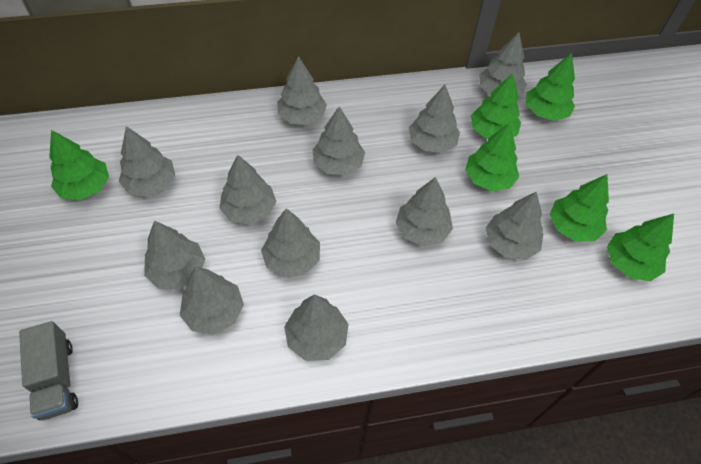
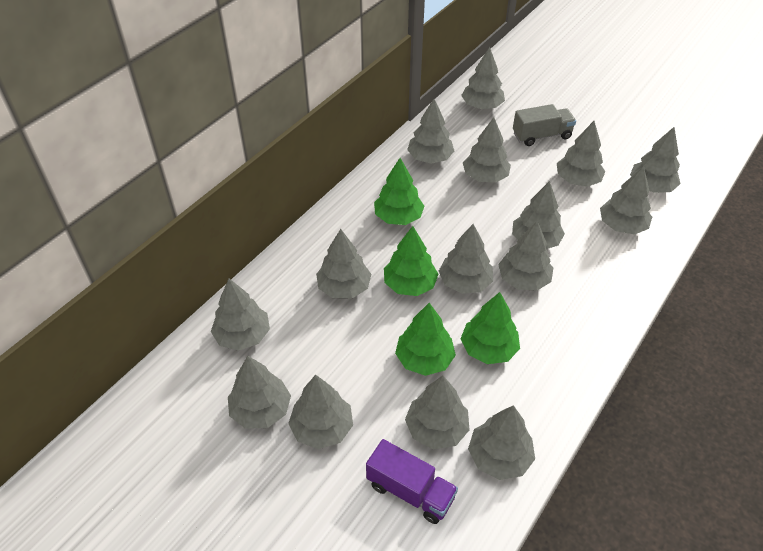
green tree: [49,130,109,200] [465,123,519,191] [471,73,521,139] [526,53,575,121] [550,174,609,241] [607,214,674,281] = 6 -> [374,158,425,225] [384,226,438,296] [395,303,456,376] [460,292,520,364] = 4
grey tree: [119,126,175,197] [144,221,206,289] [180,266,244,334] [219,155,276,225] [261,208,320,278] [277,56,327,125] [284,294,349,361] [312,106,365,175] [396,177,453,246] [409,85,460,153] [479,32,527,96] [486,192,543,260] = 12 -> [211,279,270,351] [228,356,291,429] [288,375,353,449] [316,229,371,298] [405,375,470,449] [407,99,454,164] [439,224,493,294] [461,47,505,109] [463,117,511,183] [468,405,535,480] [498,221,553,291] [512,181,565,249] [557,121,606,187] [600,166,652,235] [630,127,680,193] = 15
purple truck: none = 0 -> [366,439,458,524] = 1

